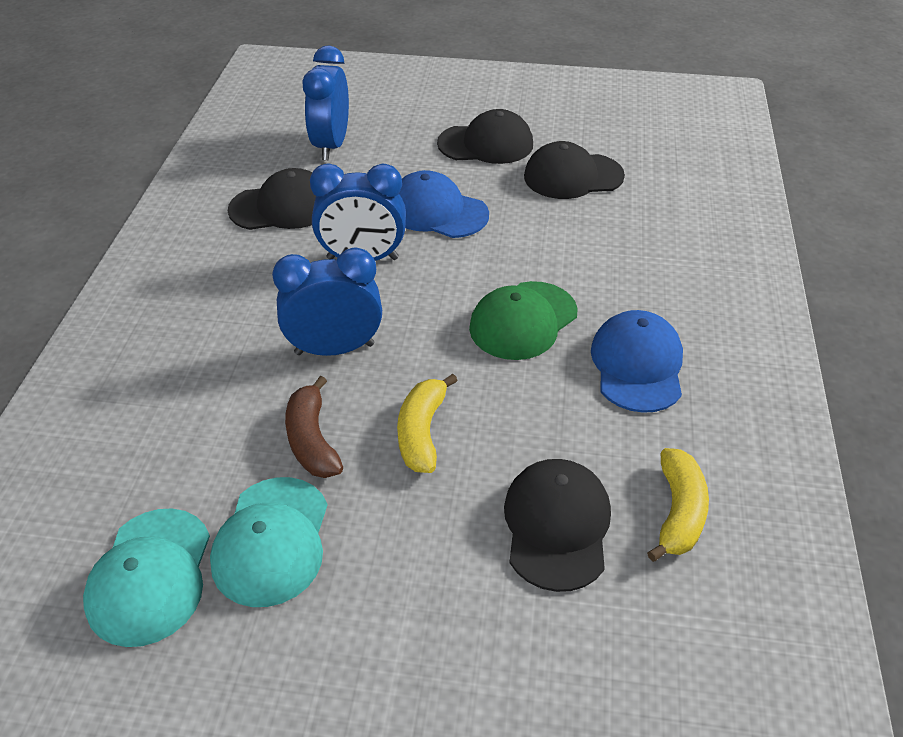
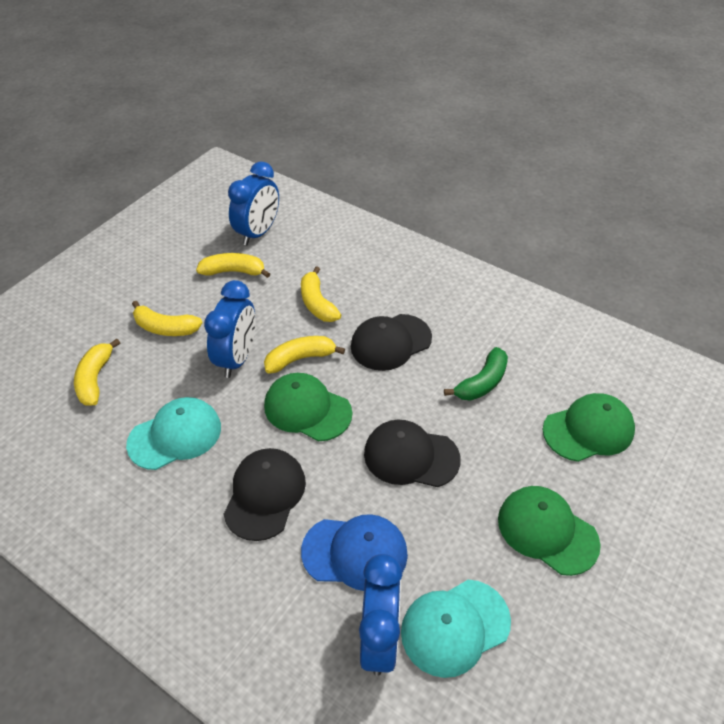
black cap: [228,168,316,230] [437,109,533,164] [504,459,611,592] [524,141,625,199] = 4 -> [223,448,306,541] [351,314,432,371] [364,420,461,487] = 3
blue cap: [399,170,489,238] [591,310,683,413] = 2 -> [301,514,408,591] = 1
brown banana: [285,376,343,478] = 1 -> none = 0
green banana: none = 0 -> [444,347,508,401] = 1
green cap: [469,281,578,360] = 1 -> [264,373,352,441] [498,486,601,576] [543,393,635,462] = 3
yellow banana: [397,374,458,473] [647,448,709,562] = 2 -> [74,339,120,406] [132,301,203,336] [196,253,270,278] [264,336,345,374] [301,266,341,322] = 5

